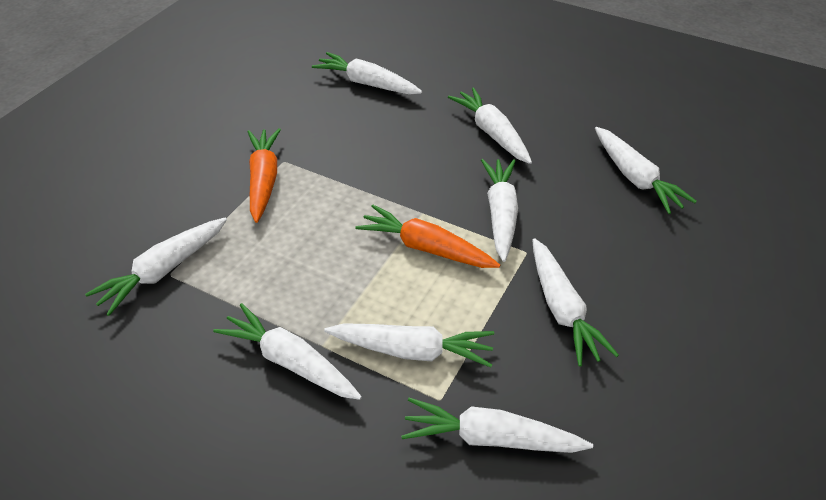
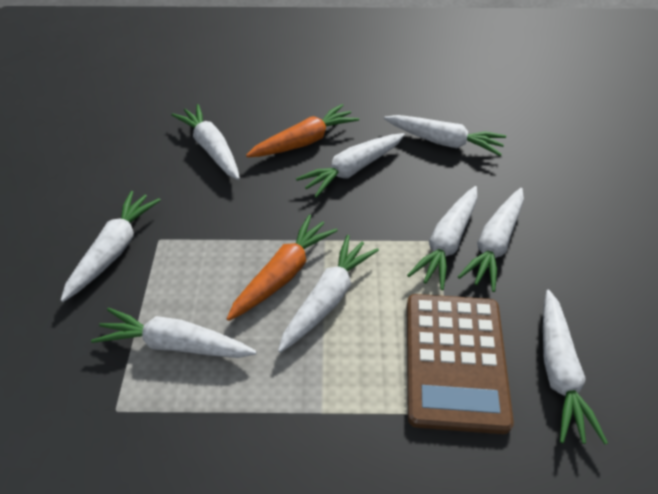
brown calculator: none = 0 -> [407,294,514,434] = 1

